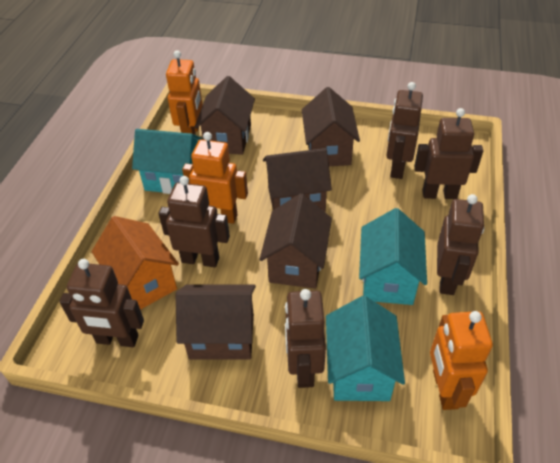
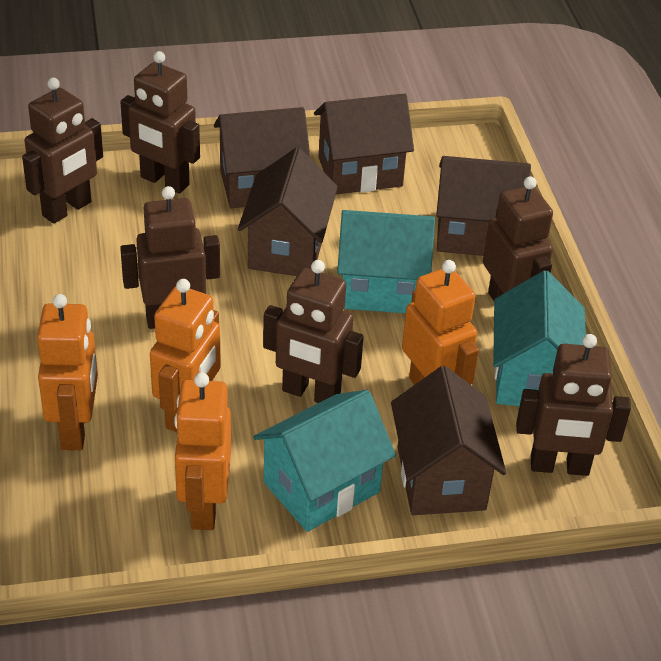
orange house: [92,216,179,310] = 1 -> none = 0
orange robot: [166,50,203,135] [182,132,248,224] [430,311,493,410] = 3 -> [37,294,98,450] [150,279,221,432] [174,373,231,530] [402,260,479,385] = 4

